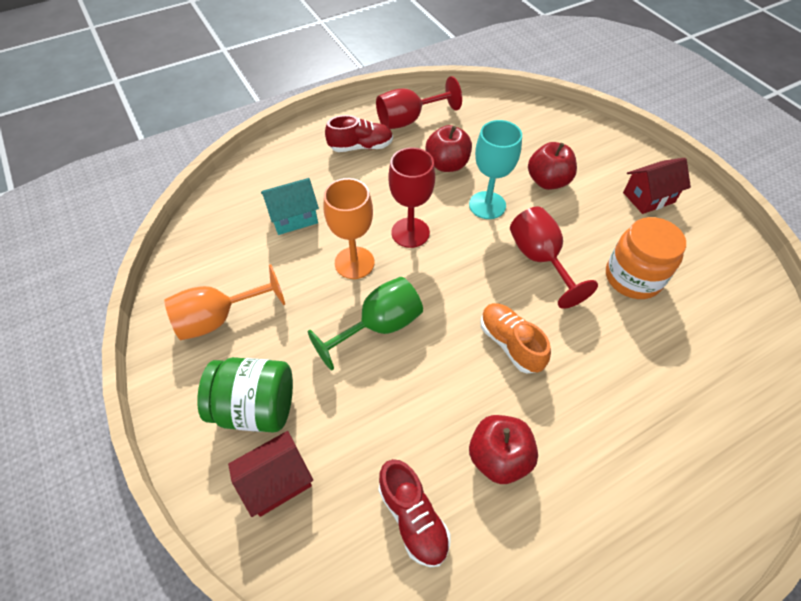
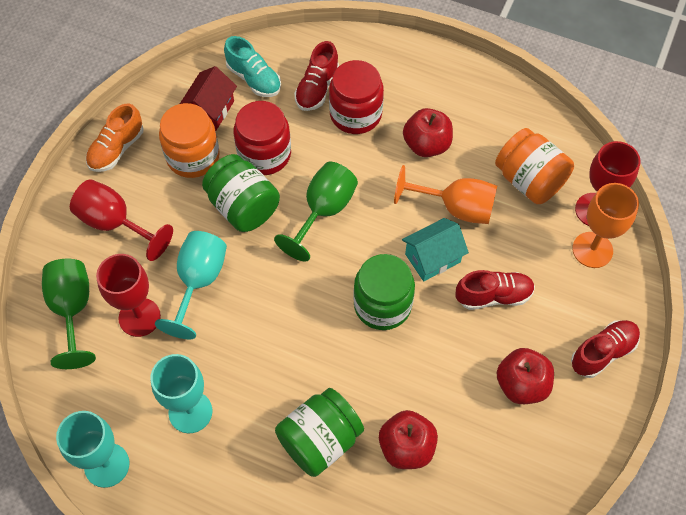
green goblet: [308,277,423,370] = 1 -> [42,259,96,369] [274,162,358,262] = 2
green jar: [197,357,293,433] = 1 -> [202,154,280,232] [275,388,364,477] [353,254,415,330] = 3
orange jar: [606,217,686,299] = 1 -> [159,103,220,178] [495,128,574,204] = 2
red house: [228,431,313,517] [623,158,691,214] = 2 -> [180,66,237,131] = 1
red jar: none = 0 -> [234,101,291,175] [329,60,384,134] = 2
red shoe: [325,115,393,152] [378,459,451,568] = 2 -> [294,41,339,111] [456,270,535,310] [571,320,640,378] = 3
turquoise goblet: [469,120,522,219] = 1 -> [56,411,129,488] [150,354,212,433] [155,231,227,339] = 3
turquoise shoe: none = 0 -> [224,36,281,97] = 1

